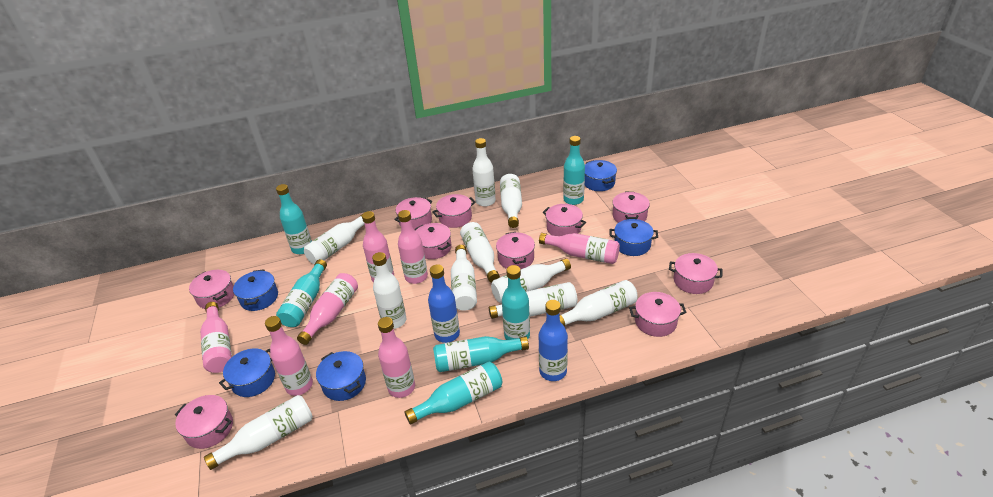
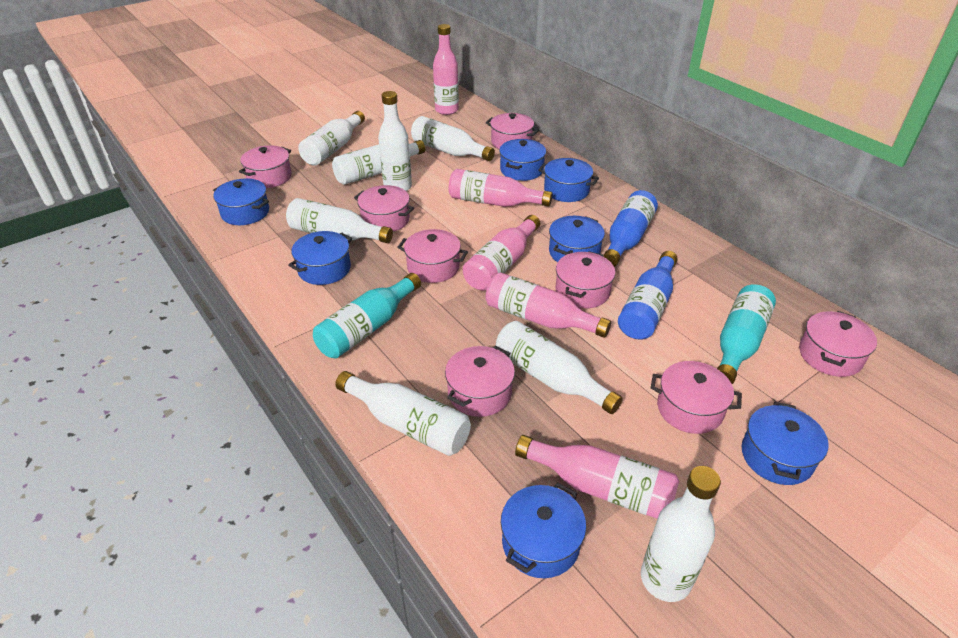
blue pot: [219,348,275,397] [233,269,278,311] [316,351,366,401] [585,160,617,191] [610,219,658,256] = 5 -> [213,179,269,225] [288,231,352,285] [499,139,546,181] [501,483,586,578] [538,158,599,202] [549,216,605,262] [742,402,829,485] = 7
pink bottle: [200,302,232,373] [265,316,313,396] [297,273,358,345] [362,211,394,283] [378,317,415,398] [398,210,428,284] [539,233,620,264] = 7 -> [433,24,459,115] [449,169,552,207] [463,215,540,290] [486,272,611,338] [515,435,679,519] = 5
pink pot: [175,395,233,449] [189,270,234,309] [394,197,432,230] [415,223,451,259] [432,194,476,228] [496,232,535,269] [543,204,586,236] [612,192,650,223] [629,292,687,337] [669,253,723,294] = 10 -> [239,145,292,188] [354,185,414,232] [397,229,468,283] [445,346,515,417] [486,113,539,149] [555,251,615,309] [651,361,742,434] [799,311,877,377] = 8
turquoise bottle: [276,184,312,254] [276,259,327,327] [405,362,502,425] [433,336,529,372] [502,265,530,340] [563,136,585,205] = 6 -> [313,273,421,359] [717,284,776,384] = 2
white bottle: [204,395,313,470] [304,215,365,264] [372,252,406,329] [451,245,477,311] [460,222,500,283] [472,138,496,207] [489,282,577,319] [491,258,571,303] [500,174,522,228] [560,280,638,327] = 10 -> [286,198,393,243] [298,111,365,166] [332,140,425,185] [335,371,471,456] [378,91,412,191] [411,116,495,161] [496,321,623,414] [641,466,721,602] = 8

